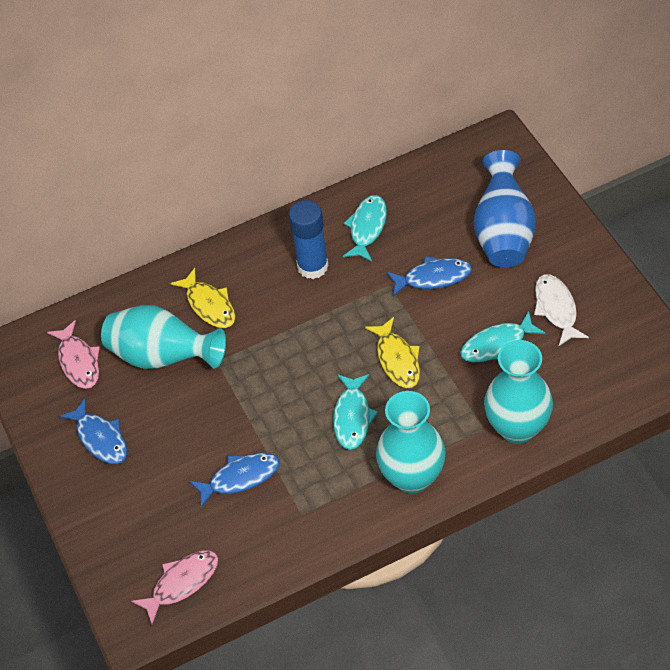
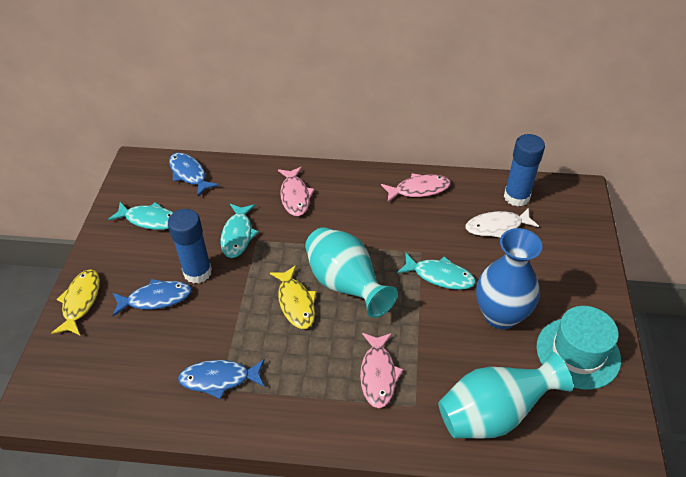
blue glue stick: [289,200,329,279] = 1 -> [168,209,212,284] [504,134,545,207] = 2
pink fish: [47,320,100,389] [131,550,218,624] = 2 -> [278,167,314,216] [360,333,403,408] [381,173,451,203] = 3
turquoise hat: none = 0 -> [537,306,621,390] = 1
turquoise vase: [101,305,226,369] [376,391,446,494] [484,340,553,444] = 3 -> [305,227,398,318] [438,352,573,439] = 2

